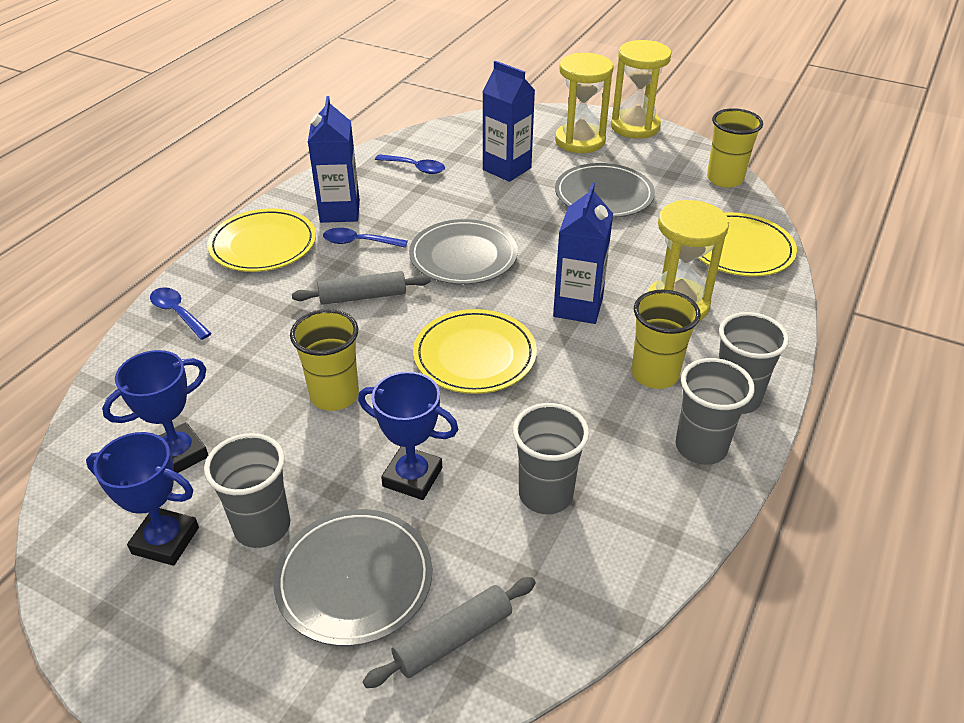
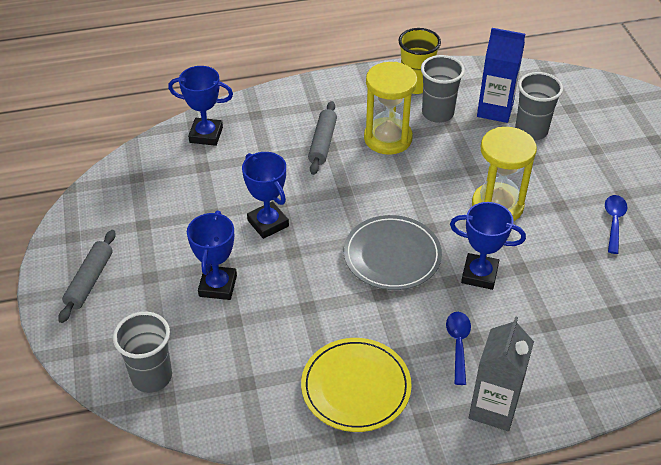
blue carton: [308,96,360,223] [483,61,535,182] [553,183,613,324] = 3 -> [477,28,525,123] = 1
blue spoon: [150,287,212,340] [323,228,408,248] [375,154,445,174] = 3 -> [446,312,471,385] [605,195,627,254] = 2
blue trophy: [86,432,199,566] [102,350,208,473] [358,371,459,500] = 3 -> [168,66,233,146] [187,211,237,300] [242,152,289,239] [450,202,526,290] = 4
grey carton: none = 0 -> [469,316,534,431] = 1
grey cup: [204,433,290,548] [513,403,589,514] [676,358,755,465] [718,312,789,414] = 4 -> [113,312,172,393] [421,55,465,123] [515,72,563,140] = 3
grey plate: [273,509,432,646] [409,219,518,285] [555,163,655,218] = 3 -> [343,215,442,290] = 1
yellow cup: [290,309,359,411] [632,290,701,389] [707,108,763,188] = 3 -> [399,28,441,94] = 1
yellow hourglass: [555,53,614,153] [611,40,671,139] [647,200,729,321] = 3 -> [364,62,417,155] [472,127,537,221] = 2
yellow plate: [207,209,316,272] [413,309,537,394] [698,212,797,277] = 3 -> [301,338,411,432] = 1

